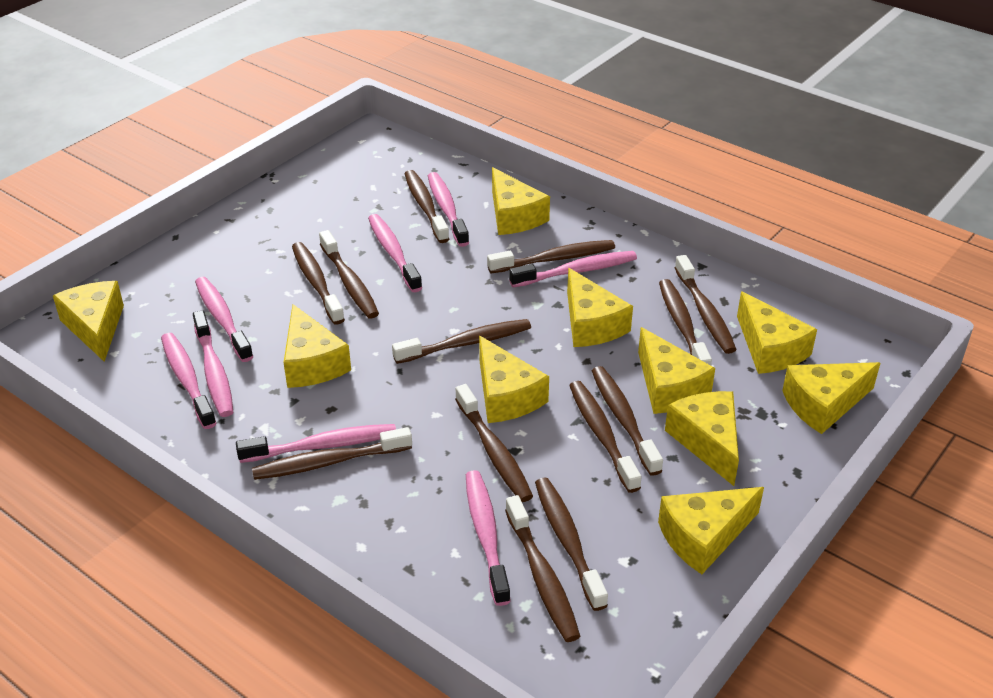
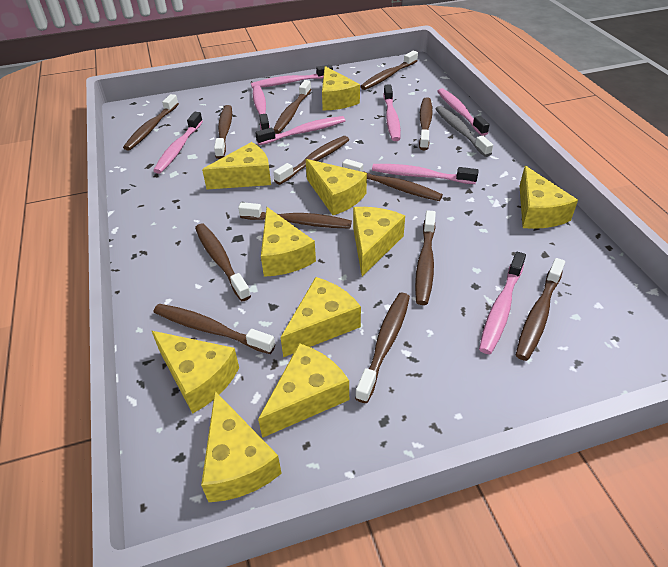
grey toothbrush: none = 0 -> [436,106,493,157] = 1

